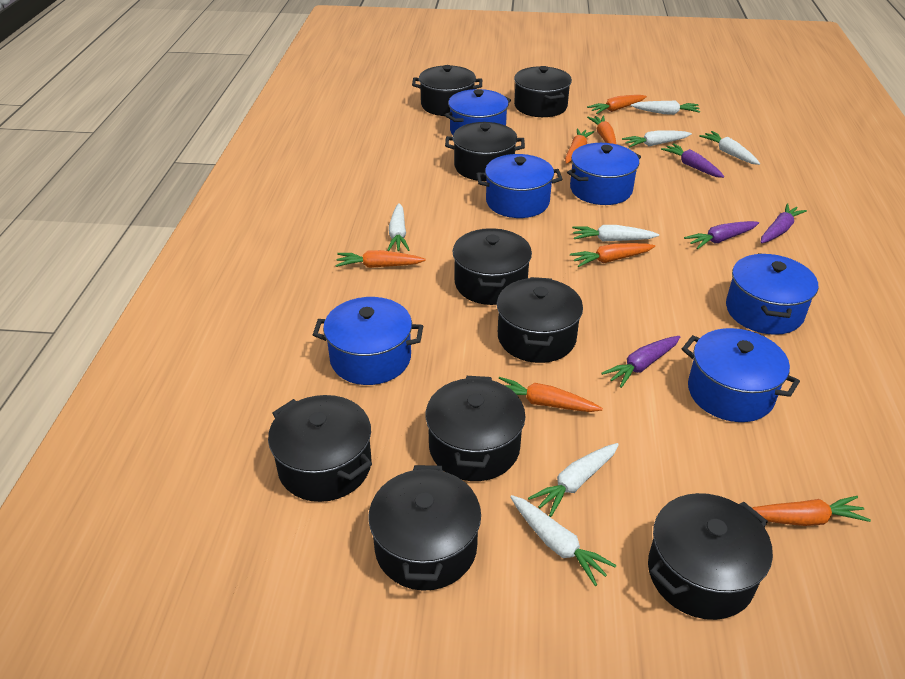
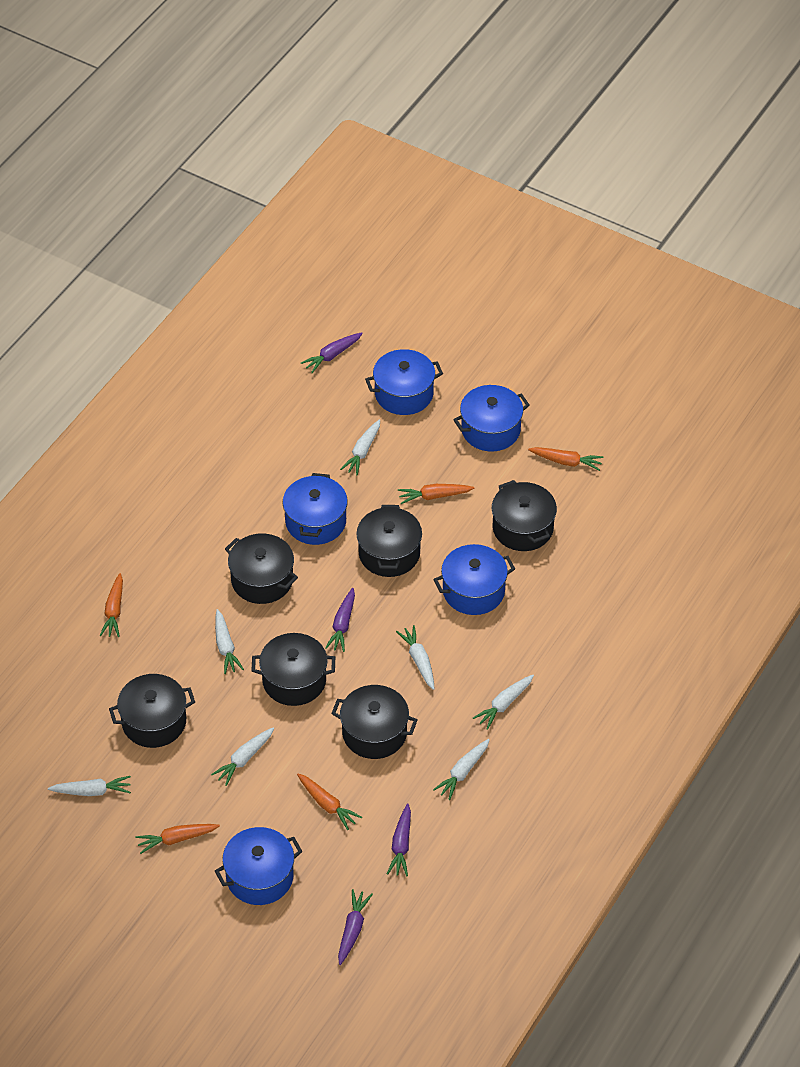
black pot: [268,395,372,502] [369,465,481,591] [412,65,482,116] [426,376,525,481] [445,122,525,181] [453,228,532,305] [497,277,583,363] [514,66,572,117] [648,493,773,620] = 9 -> [109,674,195,748] [225,534,298,604] [251,633,335,706] [331,685,418,759] [357,505,422,577] [492,480,557,551] = 6
blue pot: [313,297,423,385] [445,89,511,135] [476,154,563,218] [567,143,641,205] [682,328,800,422] [726,253,818,335] = 6 -> [215,827,303,905] [283,473,348,545] [365,349,443,415] [433,544,515,615] [453,385,530,451] = 5
orange carrot: [335,250,426,268] [499,377,603,412] [565,128,594,164] [570,243,655,267] [587,95,647,114] [587,115,616,144] [752,496,871,526] = 7 -> [100,573,123,637] [136,824,220,854] [297,774,362,830] [398,484,474,504] [528,447,603,471] = 5

